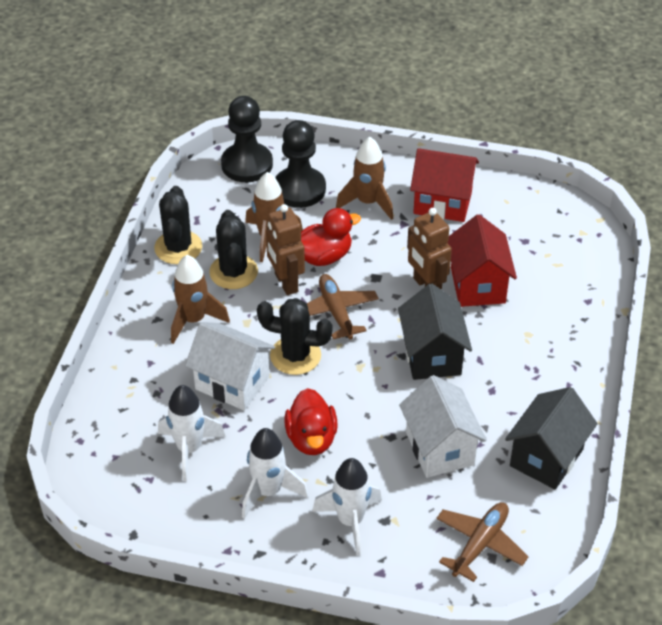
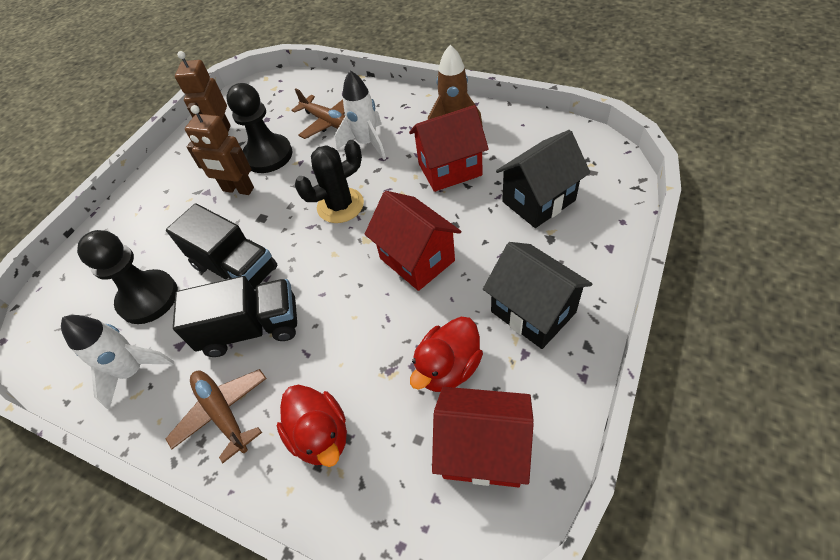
black cactus: [154,186,202,264] [209,210,258,289] [257,298,333,375] = 3 -> [295,140,364,223] = 1
black truck: none = 0 -> [166,203,278,290] [173,276,297,357] = 2
brown rocket: [171,255,230,344] [245,172,303,262] [336,137,393,220] = 3 -> [428,45,483,127] = 1
red house: [410,148,479,222] [448,214,517,307] = 2 -> [365,191,462,291] [409,105,489,192] [432,387,534,487] = 3
white house: [185,322,275,411] [399,375,487,478] = 2 -> none = 0
white rocket: [158,385,226,481] [242,428,308,519] [312,458,382,555] = 3 -> [61,315,174,409] [335,70,386,160] = 2

